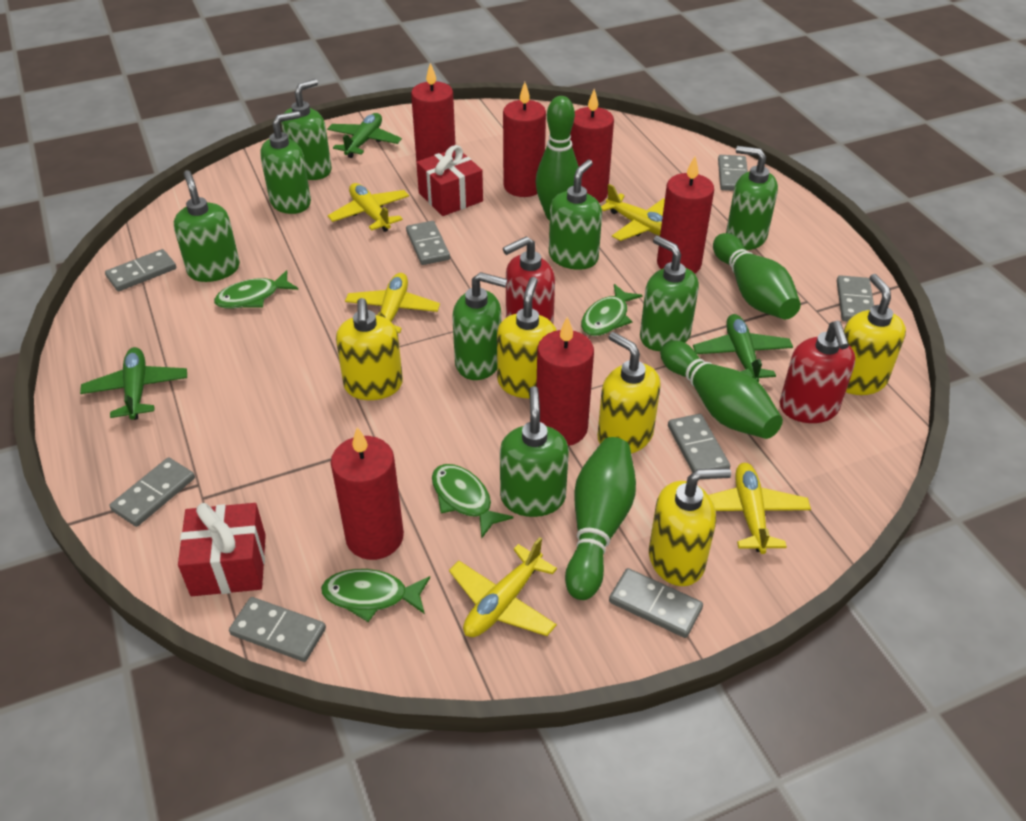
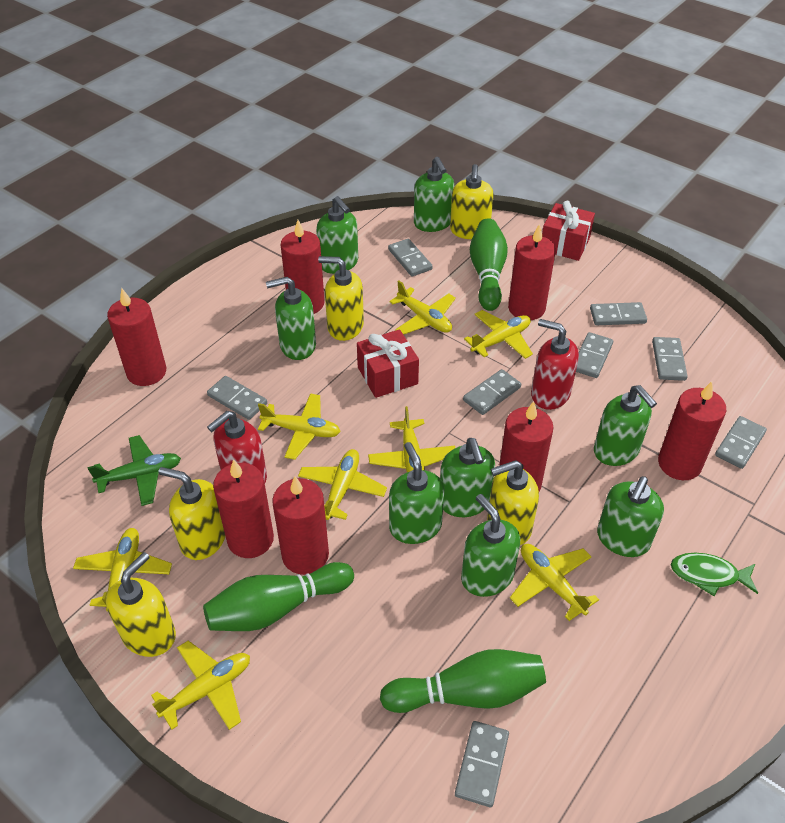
green bowling pin: [535,96,579,221] [565,437,636,600] [660,340,783,439] [713,233,801,319] = 4 -> [203,562,354,631] [380,649,546,713] [470,218,508,311] = 3
green fish: [214,270,298,309] [321,569,430,622] [432,464,514,538] [581,284,643,336] = 4 -> [671,553,758,597] = 1
green plane: [80,347,187,420] [327,113,402,158] [693,314,793,382] = 3 -> [88,435,181,506] = 1
red candle: [331,427,404,560] [411,63,455,162] [503,82,546,197] [536,316,594,446] [570,89,614,203] [657,156,714,273] = 6 -> [107,288,166,386] [213,459,274,558] [272,476,329,575] [281,220,325,314] [499,401,554,491] [508,224,556,320] [658,381,726,480] = 7
yellow plane: [328,183,409,232] [345,273,440,333] [449,537,557,637] [601,184,665,241] [709,463,811,554] = 5 -> [73,528,172,612] [151,640,250,730] [258,393,341,460] [298,449,387,520] [368,406,455,472] [389,280,456,335] [464,310,533,359] [510,544,599,621] = 8

